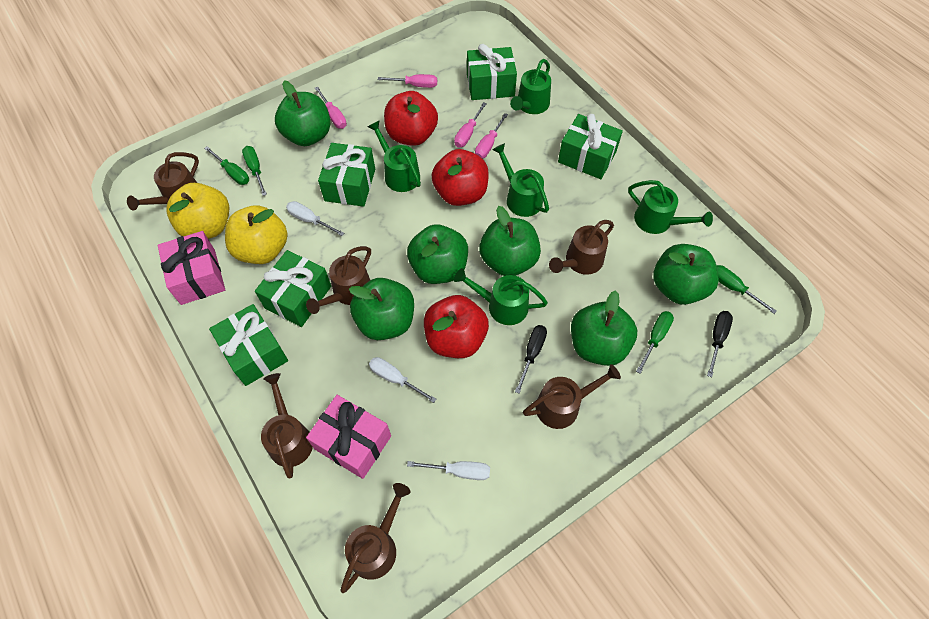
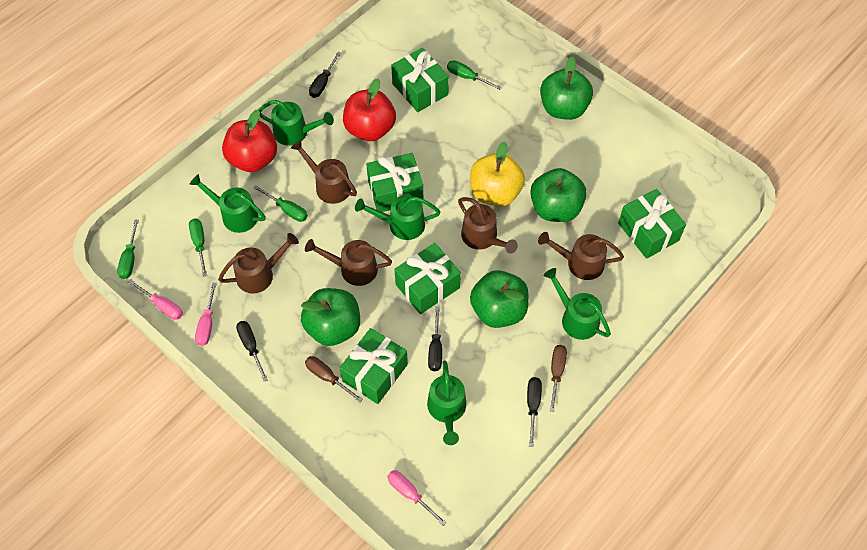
black screwdriver: [515,325,547,394] [707,311,733,377] = 2 -> [236,321,268,382] [309,52,341,98] [428,306,442,371] [527,377,542,447] = 4
brown screwdriver: none = 0 -> [305,356,363,402] [549,345,567,412] = 2
brown watering can: [127,152,199,210] [261,373,313,478] [306,246,371,314] [340,483,410,593] [523,364,621,429] [549,220,614,275] = 6 -> [218,233,299,294] [291,140,357,204] [305,239,392,286] [458,197,518,254] [538,232,624,280] = 5
green apple: [275,81,330,146] [349,278,414,340] [407,224,468,284] [479,206,541,276] [571,290,637,366] [653,244,719,305] = 6 -> [301,288,360,346] [470,270,529,328] [530,168,587,222] [540,56,593,120] = 4
pink gift: [158,231,225,305] [306,395,391,479] = 2 -> none = 0
pink screwdriver: [315,87,347,129] [378,74,437,88] [454,102,487,147] [475,113,508,158] = 4 -> [128,280,183,320] [195,282,217,346] [387,470,447,526] = 3
red apple: [384,91,438,146] [424,295,489,358] [432,149,489,206] = 3 -> [222,109,277,172] [343,79,396,141] = 2
white screwdriver: [286,201,344,236] [369,357,436,403] [407,461,490,480] = 3 -> none = 0
yellow apple: [166,183,229,239] [225,205,287,264] = 2 -> [470,142,525,207] = 1

